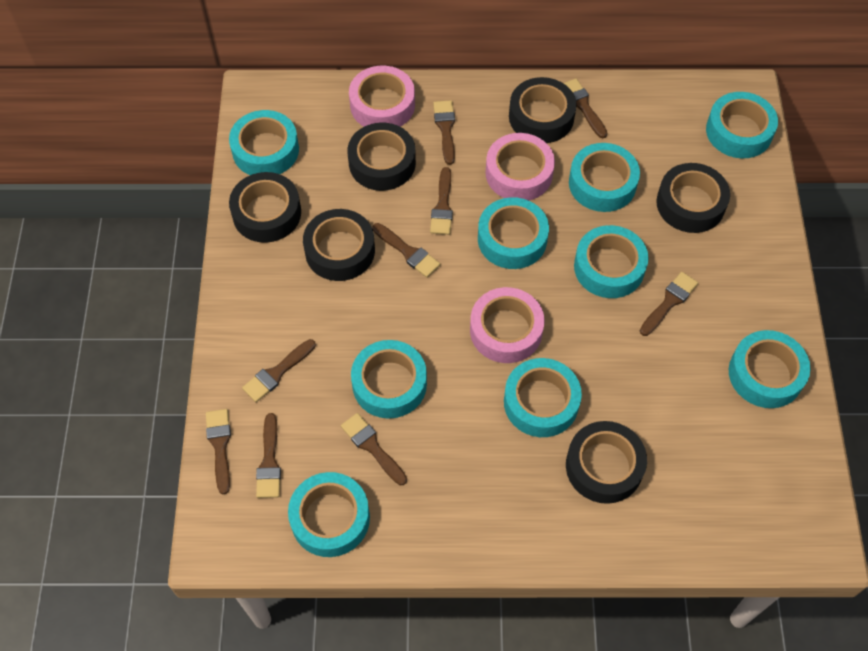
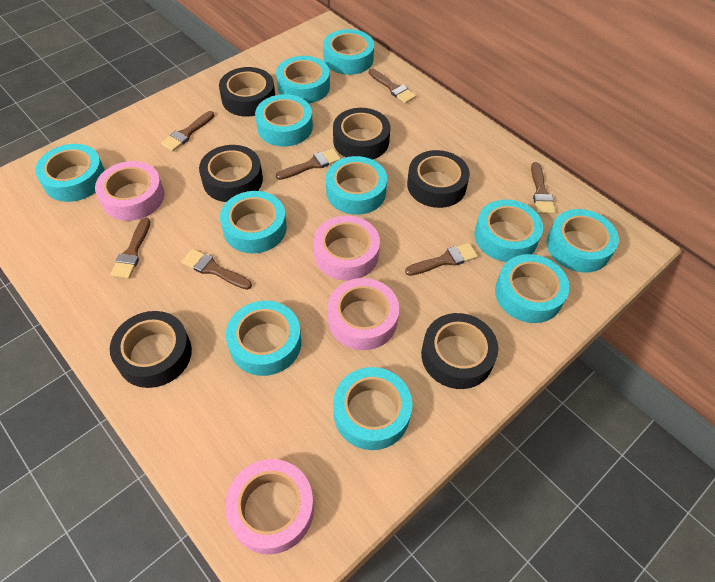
brown brush: [206,409,231,494] [242,339,316,402] [256,413,281,498] [341,413,407,485] [373,223,440,278] [430,167,453,235] [433,100,455,165] [563,78,608,138] [640,272,698,336] = 9 -> [110,218,150,279] [161,111,214,152] [181,249,252,290] [276,148,341,180] [369,69,416,103] [405,243,478,276] [531,162,555,214] = 7
pink tape: [349,66,415,127] [470,287,545,363] [485,133,555,201] = 3 -> [95,161,164,221] [225,459,314,555] [314,216,380,281] [328,278,399,350] = 4
turquoise tape: [229,110,299,175] [288,472,370,557] [351,340,427,419] [478,197,549,269] [504,358,582,437] [569,143,640,212] [574,225,648,298] [706,92,778,158] [729,330,810,408] = 9 -> [35,144,105,202] [220,191,287,253] [226,301,301,376] [255,94,313,147] [276,56,330,104] [323,29,374,75] [326,156,387,215] [333,367,412,450] [474,199,543,262] [495,254,570,323] [547,209,619,273] = 11

